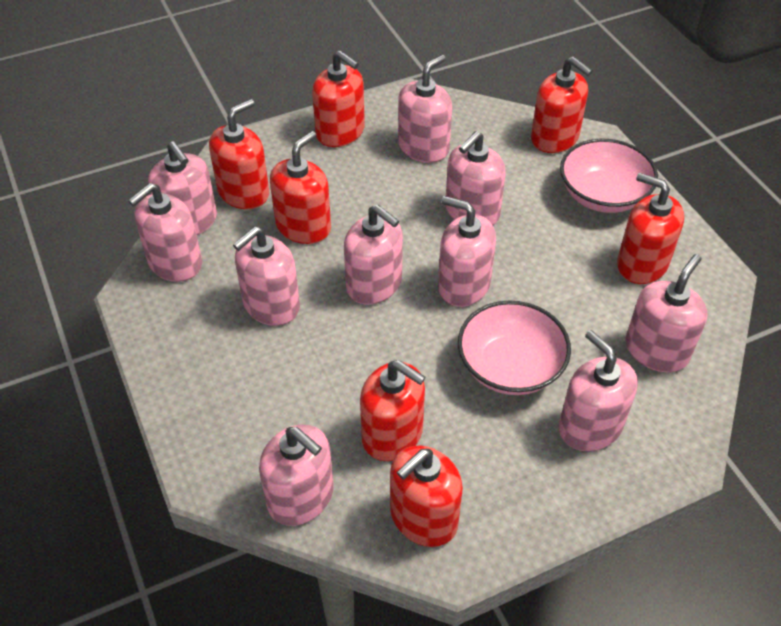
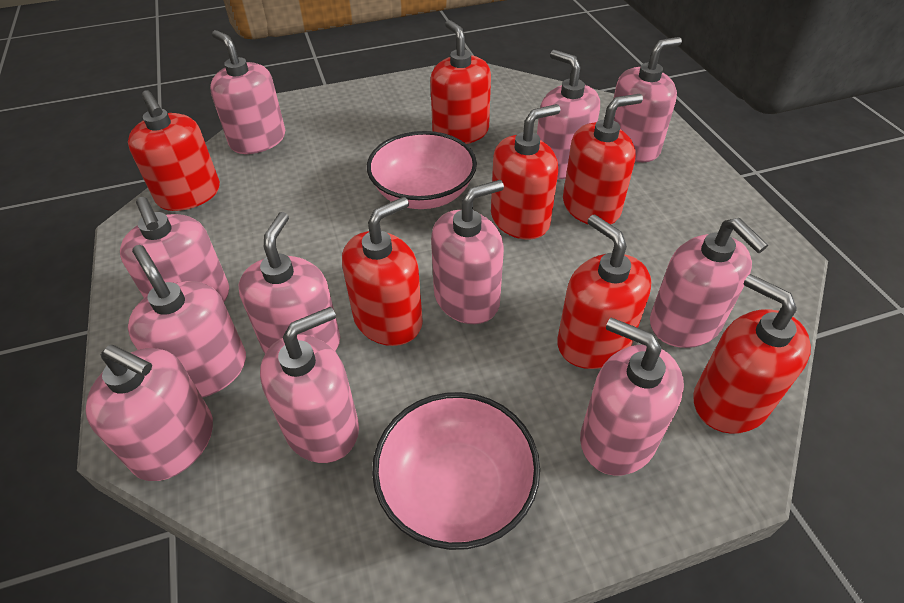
pink soap dispenser: [128,183,202,282] [148,141,217,235] [233,226,300,326] [259,425,334,526] [344,204,403,305] [398,55,452,163] [438,196,496,307] [445,131,506,225] [559,330,638,451] [626,254,707,372] = 10 -> [85,345,213,481] [120,197,229,302] [128,245,246,398] [210,30,285,154] [239,212,340,354] [260,307,359,463] [431,180,504,324] [537,50,600,179] [580,317,684,476] [613,37,682,162] [650,218,768,348] = 11

